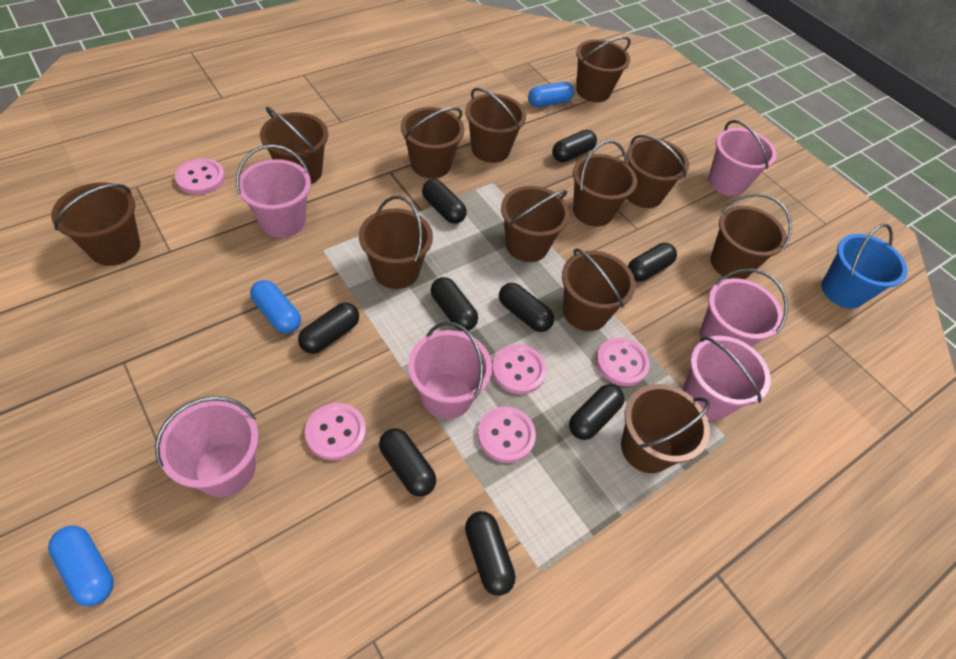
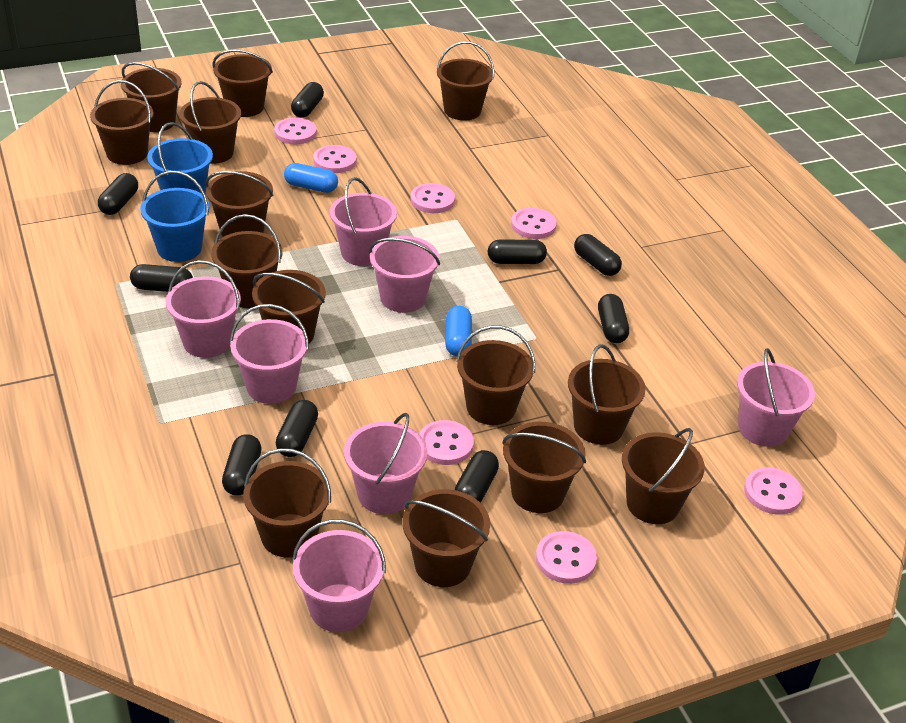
blue bucket: [821,224,908,309] = 1 -> [140,171,210,262] [147,122,213,195] = 2
blue capsule: [48,526,114,606] [250,280,301,334] [528,82,574,107] = 3 -> [284,163,338,193] [445,306,472,356] = 2
brown bucket: [51,182,140,266] [260,107,328,184] [359,196,433,289] [401,107,464,178] [465,88,526,163] [501,186,570,262] [562,249,636,331] [573,140,637,227] [576,36,630,102] [621,384,710,473] [627,135,689,208] [710,194,792,279] = 12 -> [90,80,154,165] [121,62,182,132] [179,81,241,164] [205,171,273,237] [211,214,283,308] [212,50,273,117] [243,448,331,558] [252,270,326,343] [402,489,490,587] [437,42,494,120] [456,326,535,425] [503,422,586,513] [568,344,646,445] [622,428,705,524] = 14
pink bucket: [155,396,259,497] [236,145,311,238] [408,321,492,419] [683,336,771,421] [700,269,788,347] [708,120,777,196] = 6 -> [166,260,241,358] [230,304,309,404] [292,519,386,632] [330,177,397,266] [344,413,427,514] [369,236,440,313] [737,348,815,447] = 7
pink button: [175,158,225,195] [305,403,366,460] [478,406,536,463] [492,344,547,394] [596,338,650,386] = 5 -> [274,118,316,144] [313,145,356,173] [410,183,455,213] [419,420,474,465] [511,208,557,239] [536,531,597,584] [744,467,803,515] = 7

